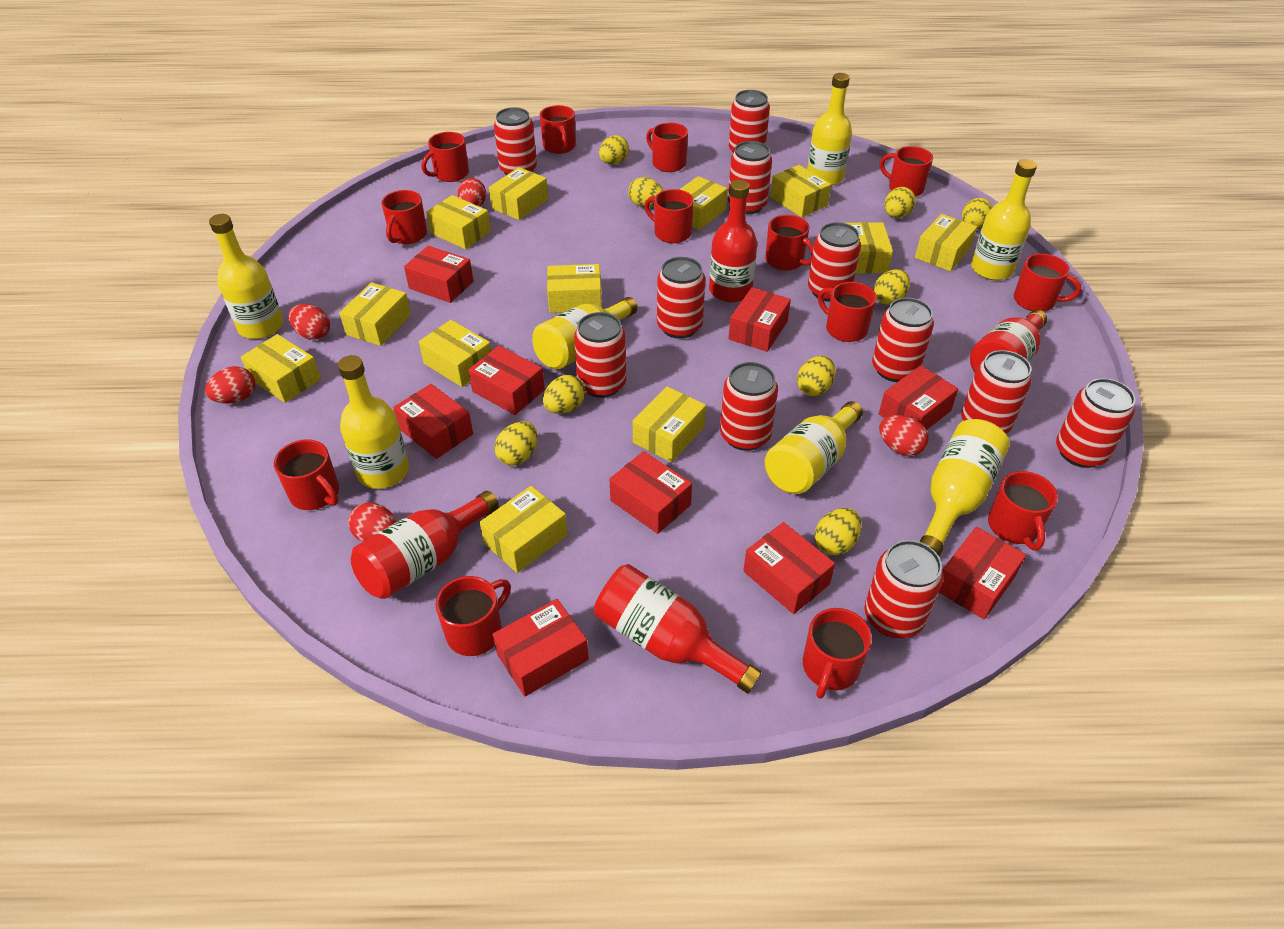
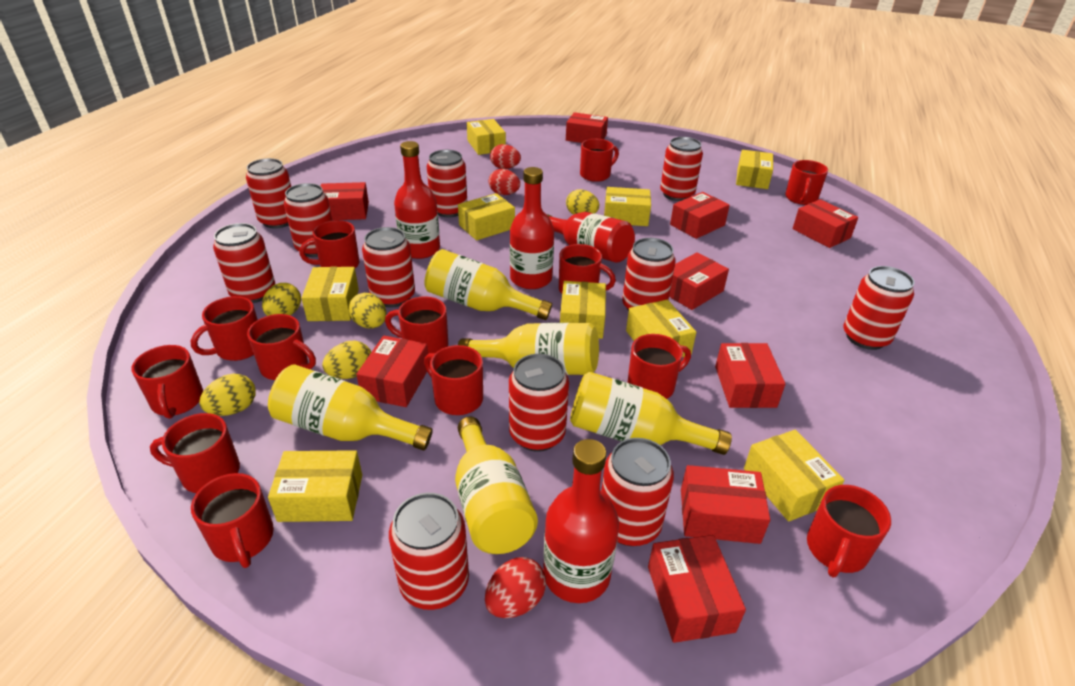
red egg: [205,366,255,404] [289,304,330,340] [348,502,397,542] [457,178,486,207] [879,415,929,456] = 5 -> [485,557,546,618] [488,169,520,195] [490,144,521,169] = 3
yellow bottle: [209,214,283,339] [338,355,409,489] [532,297,638,369] [765,401,863,494] [807,73,852,186] [920,419,1010,556] [971,159,1037,280] = 7 -> [268,364,433,450] [424,249,552,320] [455,417,538,554] [458,323,599,375] [570,372,732,455] = 5
yellow box: [241,334,321,403] [339,282,411,346] [419,320,491,387] [426,195,491,249] [480,486,568,573] [489,167,548,220] [547,264,602,313] [633,386,706,462] [679,176,728,230] [770,165,831,217] [846,222,893,274] [915,214,977,271] = 12 -> [268,450,362,522] [301,267,359,321] [458,193,515,240] [467,119,506,155] [560,281,606,339] [604,187,651,226] [626,300,696,357] [736,150,773,189] [744,430,844,522] = 9
yellow egg: [494,421,537,466] [543,375,585,414] [599,135,629,164] [628,177,664,207] [797,356,835,396] [814,508,861,555] [874,269,910,305] [884,187,916,218] [962,198,992,229] = 9 -> [199,374,256,416] [262,283,301,316] [322,341,371,379] [349,293,386,328] [566,189,599,215] = 5

